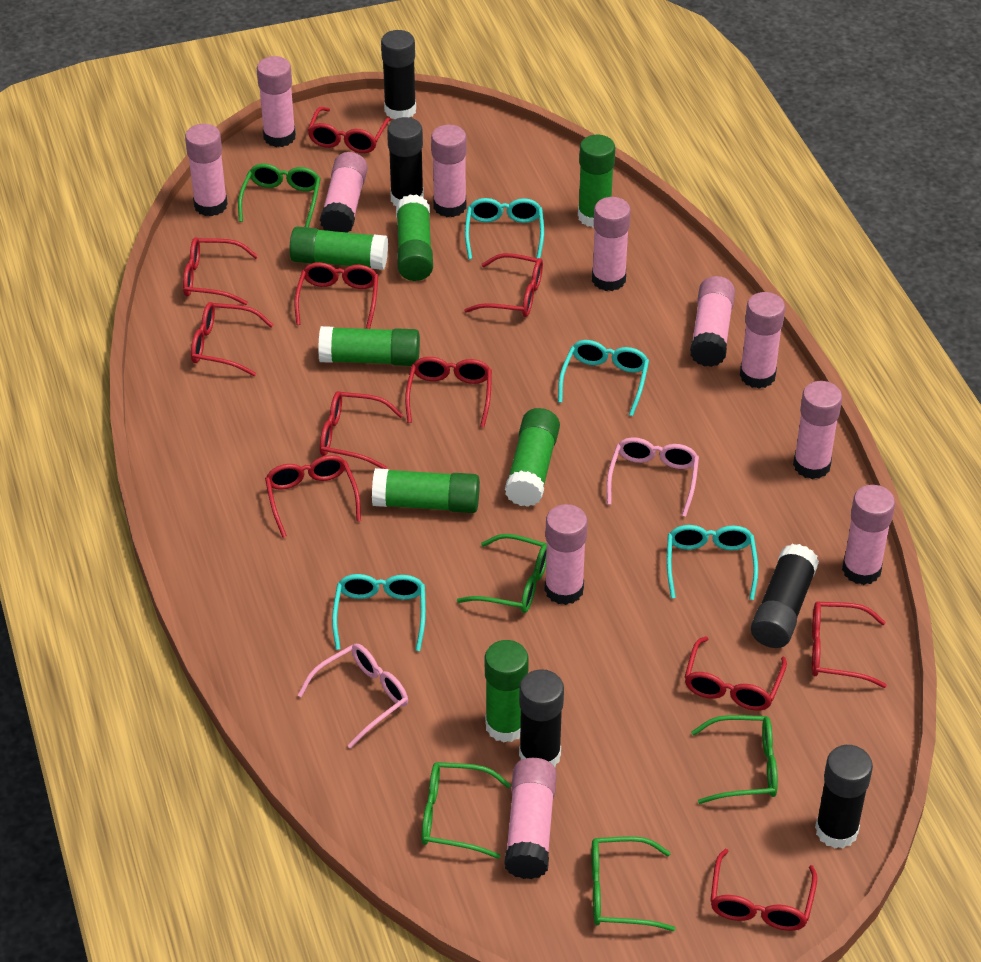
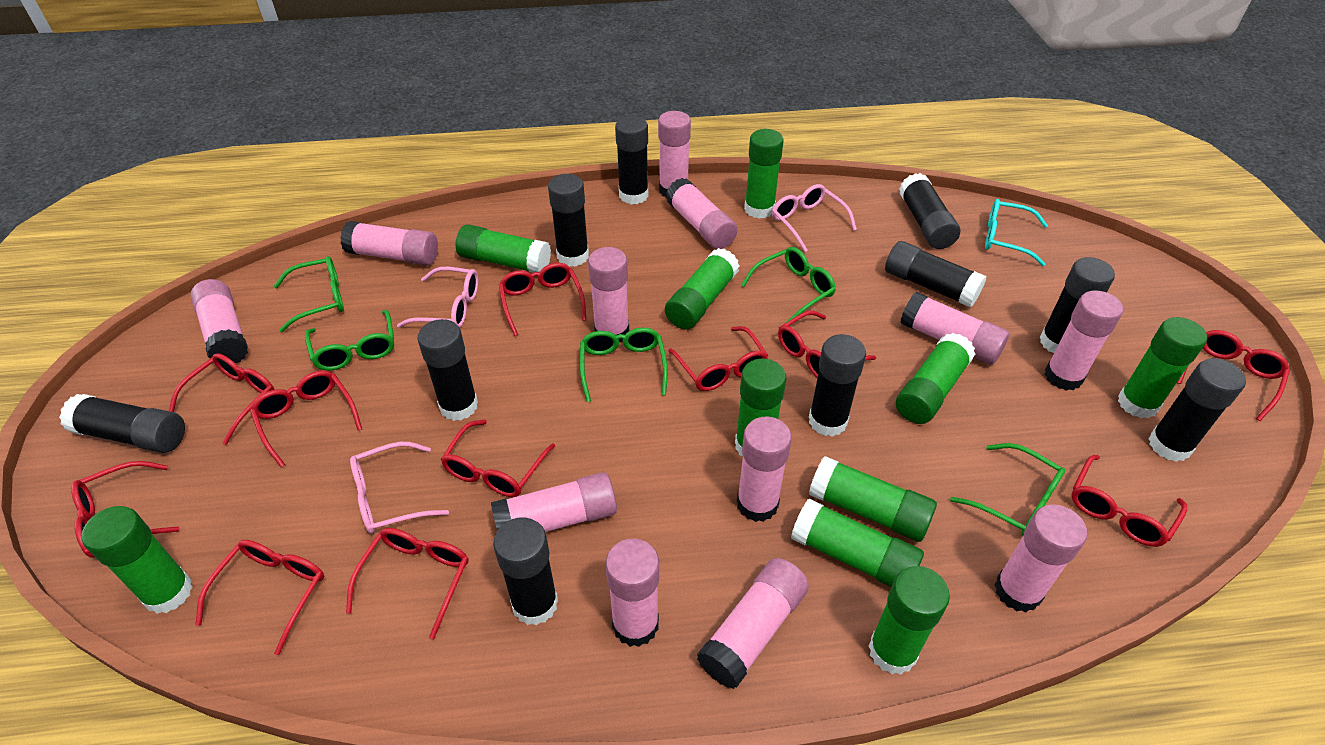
black glue stick: [381,30,416,119] [387,117,424,206] [519,669,564,767] [751,544,819,648] [815,745,873,848] = 5 -> [59,394,185,453] [417,319,478,421] [493,517,558,625] [548,174,589,267] [615,116,648,205] [809,334,866,437] [885,241,986,308] [899,173,960,249] [1040,257,1115,353] [1148,358,1246,462] = 10
green glue stick: [289,226,388,270] [318,326,420,366] [372,468,480,513] [396,194,433,281] [485,640,529,743] [505,408,560,507] [578,135,615,228] = 7 -> [82,506,193,614] [455,224,551,273] [665,248,740,329] [735,359,786,456] [744,129,784,219] [791,499,924,587] [809,456,937,542] [869,566,950,675] [896,333,975,424] [1118,317,1207,418] = 10
pink glasses: [298,644,408,748] [607,437,699,517] = 2 -> [350,442,449,534] [397,267,478,328] [772,184,857,252] = 3
pink glue stick: [185,124,228,216] [257,56,296,147] [320,152,368,233] [431,125,467,217] [504,758,557,879] [545,504,588,605] [592,197,631,291] [690,276,735,367] [740,292,785,389] [793,381,842,479] [842,485,895,585] = 11 -> [190,279,248,363] [340,221,438,266] [491,472,617,532] [588,247,629,342] [606,539,659,647] [658,111,691,197] [666,178,738,249] [697,558,809,689] [737,417,792,522] [900,292,1009,365] [995,504,1087,612] [1044,290,1123,391] = 12
turquoise glasses: [332,574,426,651] [465,198,544,259] [558,340,649,416] [667,525,758,600] = 4 -> [985,199,1048,266] = 1

